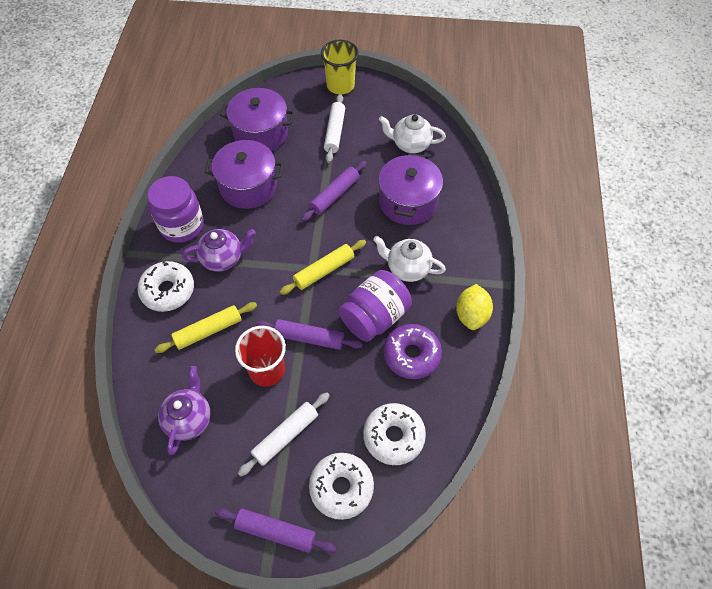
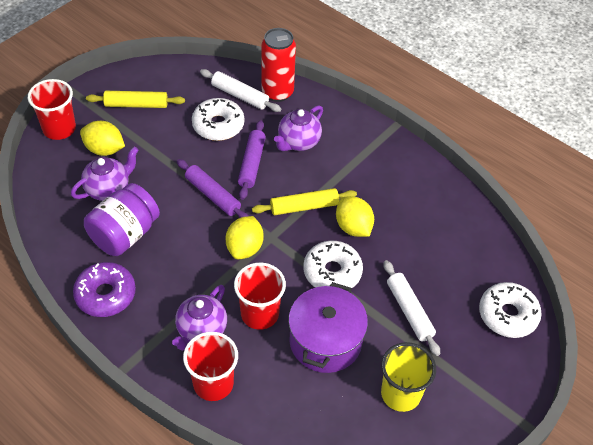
purple jar: [147,176,204,243] [339,270,412,342] = 2 -> [84,183,160,256] = 1
purple pot: [205,140,284,209] [220,88,295,151] [378,153,443,225] = 3 -> [288,282,368,373] = 1
purple rolling pin: [215,508,336,553] [256,319,363,350] [301,161,367,222] = 3 -> [177,159,248,218] [238,120,266,200] = 2
purple teapot: [158,366,211,455] [182,229,256,272] = 2 -> [71,147,138,201] [172,285,227,351] [274,105,323,151] = 3
red can: none = 0 -> [261,28,296,102] = 1
red cup: [235,326,286,387] = 1 -> [28,79,76,140] [183,332,238,401] [234,263,286,330] = 3
white teapot: [373,236,446,282] [379,114,446,153] = 2 -> none = 0
yellow lemon: [456,284,493,330] = 1 -> [80,121,125,156] [226,216,263,259] [336,196,374,237] = 3

